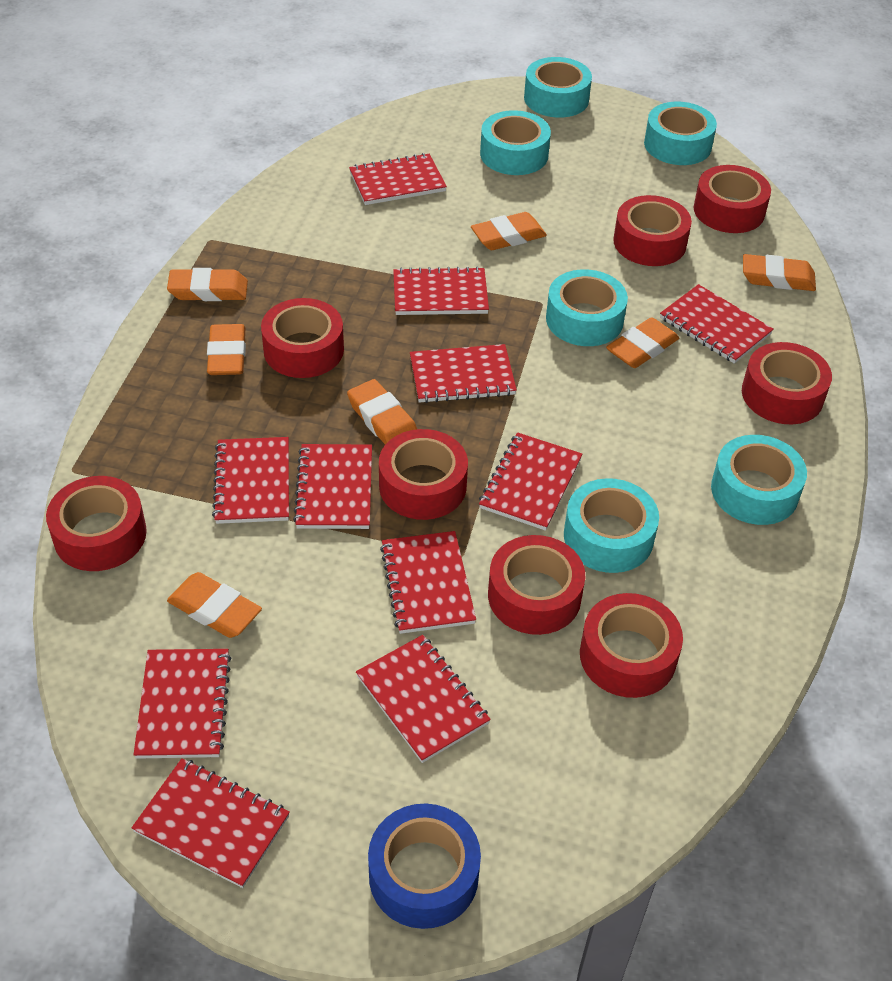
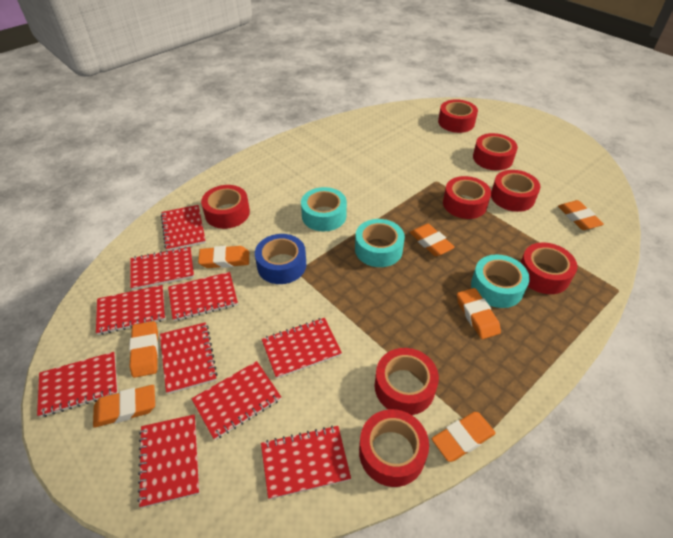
red notebook: [131,758,290,888] [133,649,232,759] [212,437,289,524] [293,444,372,529] [349,153,447,205] [356,635,491,763] [380,531,476,634] [393,267,489,315] [410,344,517,403] [479,432,583,531] [660,284,774,364] = 11 -> [37,352,118,417] [96,285,166,335] [130,247,194,290] [138,414,200,508] [160,322,217,394] [161,205,206,251] [168,272,238,321] [191,361,281,440] [261,426,351,500] [262,318,342,379] = 10
turquoise tape: [480,110,551,175] [524,57,592,118] [546,269,628,346] [564,478,659,573] [644,102,717,165] [711,435,807,525] = 6 -> [301,187,347,231] [355,219,405,267] [471,254,530,308] = 3

